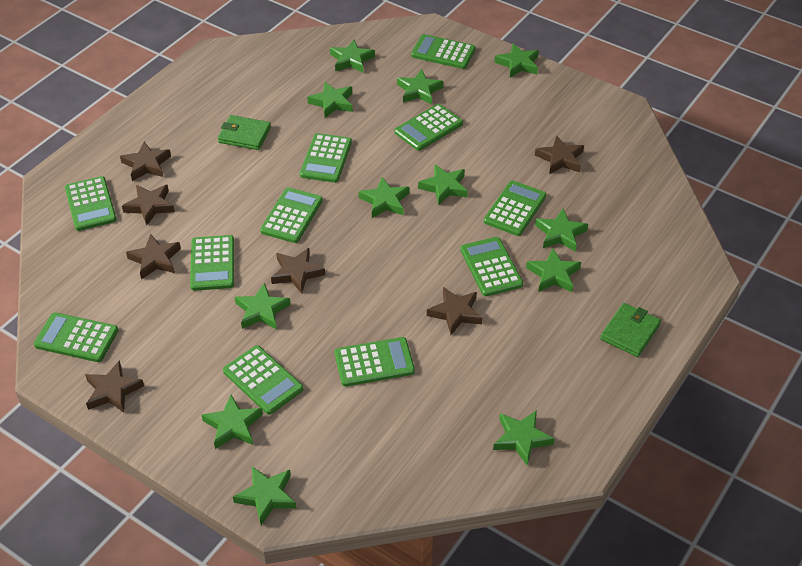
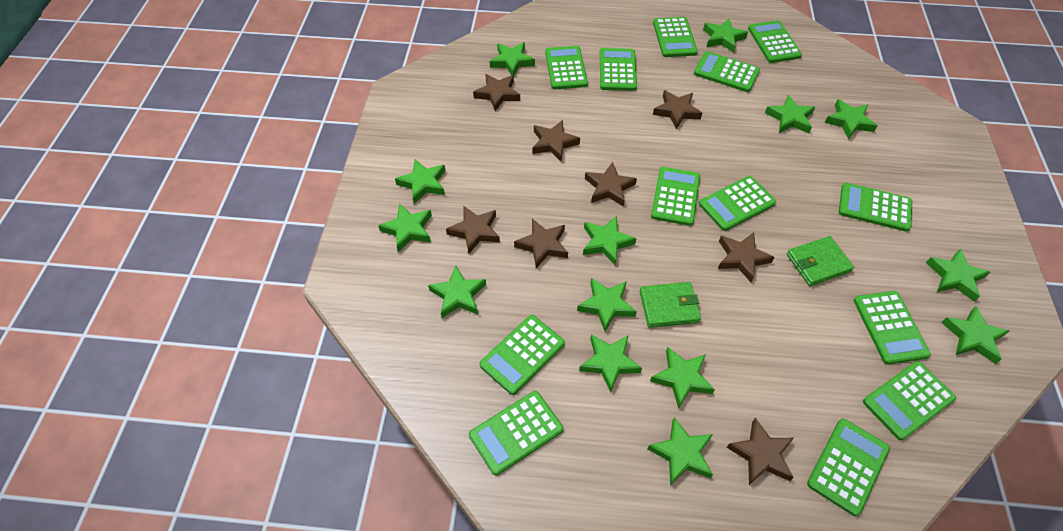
brown star: [85,360,144,413] [120,142,171,181] [122,185,175,225] [126,234,181,279] [271,248,325,294] [427,287,482,335] [535,135,584,174] = 7 -> [446,206,500,254] [473,74,520,111] [514,219,568,268] [532,120,580,161] [585,162,637,207] [653,90,702,129] [718,232,775,282] [727,418,794,485] = 8
green calculator: [34,312,118,362] [65,176,117,231] [190,235,234,291] [223,345,304,415] [260,187,323,243] [300,133,352,183] [334,337,415,387] [394,104,463,151] [411,34,476,69] [460,237,523,296] [484,180,547,236] = 11 -> [469,391,563,475] [479,315,565,395] [545,46,588,89] [600,48,637,91] [651,167,700,226] [653,17,698,57] [694,51,760,92] [699,176,776,231] [748,20,802,63] [807,418,890,516] [839,182,912,232] [854,291,931,365] [863,361,956,441] = 13
green star: [202,395,263,449] [233,466,297,525] [235,283,291,330] [307,82,353,118] [330,40,375,73] [359,177,409,218] [397,69,443,105] [418,164,468,206] [493,410,555,465] [494,44,539,78] [526,248,581,292] [535,209,588,252] = 12 -> [378,203,432,252] [395,159,445,204] [428,265,486,318] [490,42,535,76] [577,278,637,332] [579,334,642,393] [583,216,636,265] [648,417,713,485] [650,347,715,409] [703,19,748,53] [765,95,815,133] [824,99,878,139] [926,249,990,302] [941,306,1009,364] = 14

